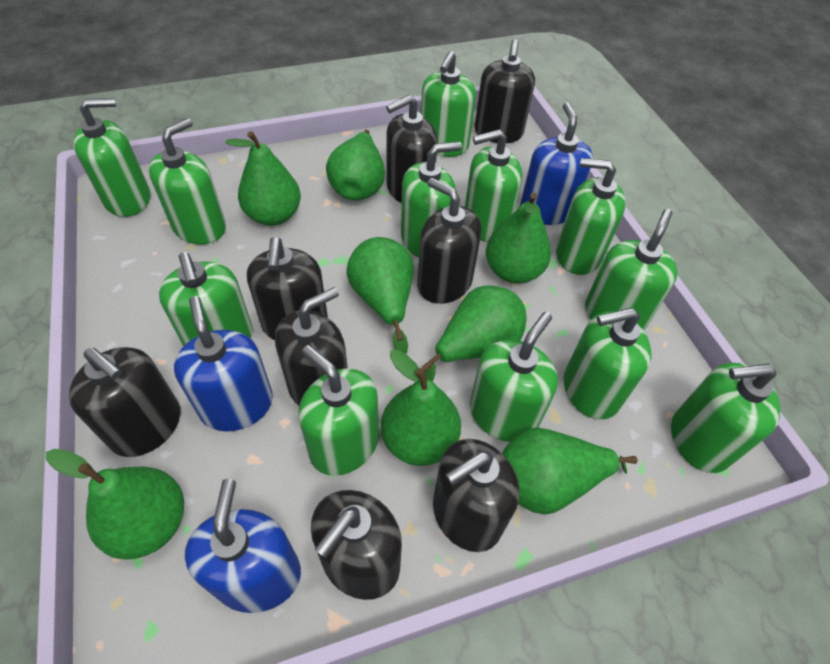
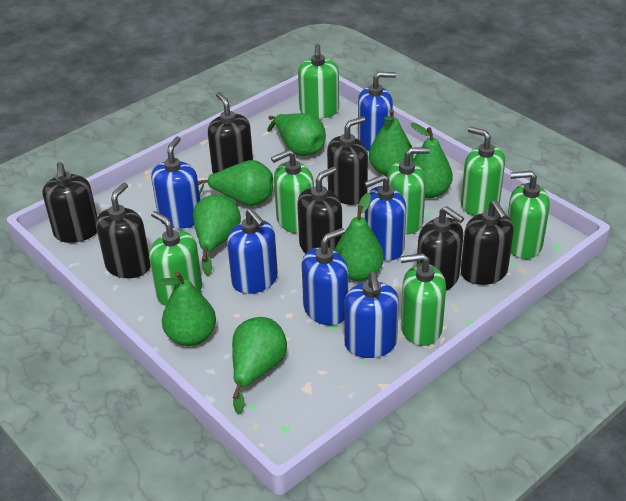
black soap dispenser: [69,347,181,457] [247,237,328,340] [275,287,348,406] [311,490,402,600] [386,95,438,203] [417,178,481,304] [433,439,519,552] [475,39,535,143] = 8 -> [42,162,97,243] [96,183,151,278] [208,92,253,173] [297,167,342,253] [327,116,368,205] [417,206,464,291] [461,200,514,285] = 7
blue soap dispenser: [174,296,273,432] [185,479,301,613] [520,102,593,225] = 3 -> [151,136,200,228] [227,208,278,294] [302,228,348,325] [344,272,399,358] [358,72,396,151] [364,174,406,261] = 6
green soap dispenser: [73,98,150,217] [149,118,226,245] [159,252,253,347] [298,345,379,476] [401,142,462,257] [421,51,476,157] [465,129,522,242] [470,312,558,442] [556,158,626,275] [564,308,652,419] [585,209,678,330] [671,363,780,473] = 12 -> [149,211,202,306] [271,149,314,234] [298,44,339,118] [387,148,430,234] [400,253,446,346] [461,127,505,216] [508,171,550,259] = 7

